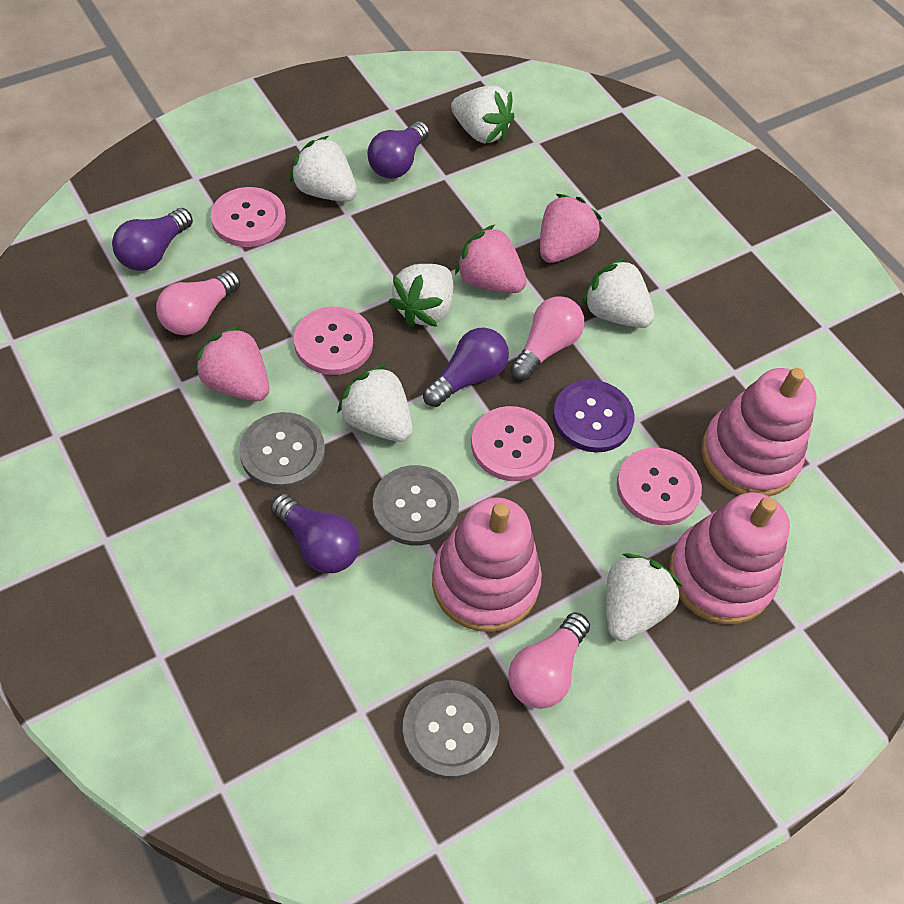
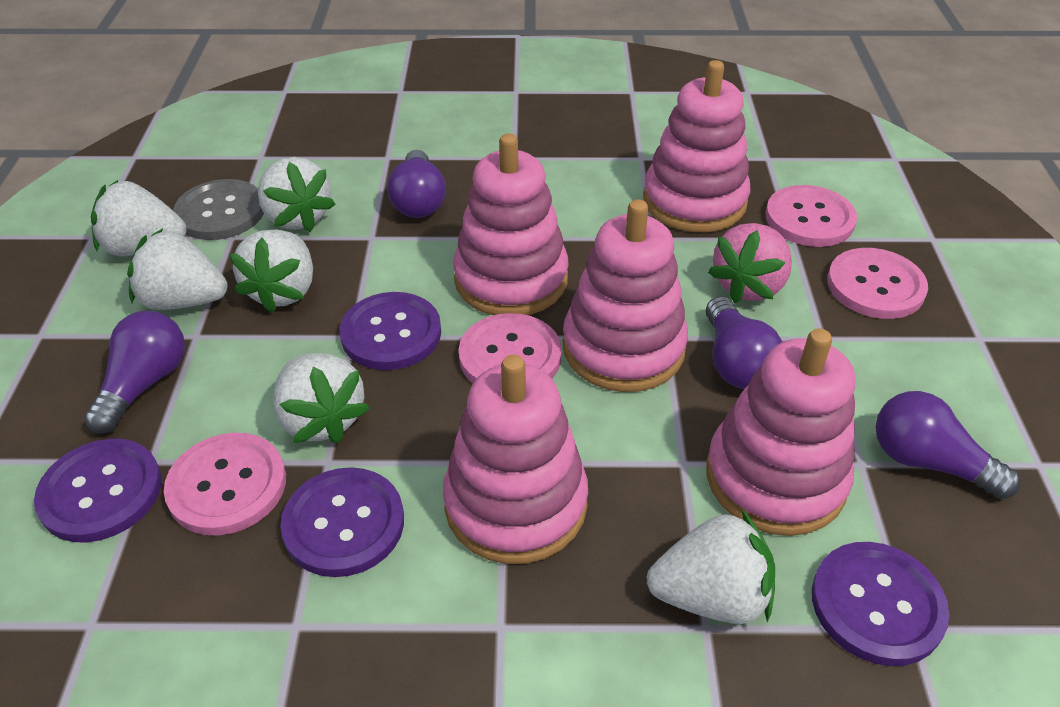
grey button: [239,412,325,489] [373,465,459,546] [402,680,499,779] = 3 -> [173,179,264,240] = 1
pink light bulb: [156,270,240,335] [508,612,590,709] [510,296,584,380] = 3 -> none = 0
pink stacking toy: [432,497,542,632] [669,492,790,624] [701,368,817,496] = 3 -> [443,355,588,564] [453,134,569,315] [563,199,688,392] [643,60,750,232] [706,328,855,536] = 5
pink strawberry: [195,325,269,401] [455,225,527,293] [540,194,602,263] = 3 -> [708,223,792,303] = 1
purple button: [553,380,634,453] = 1 -> [34,439,162,542] [280,467,404,577] [340,292,441,370] [812,542,949,666] = 4

